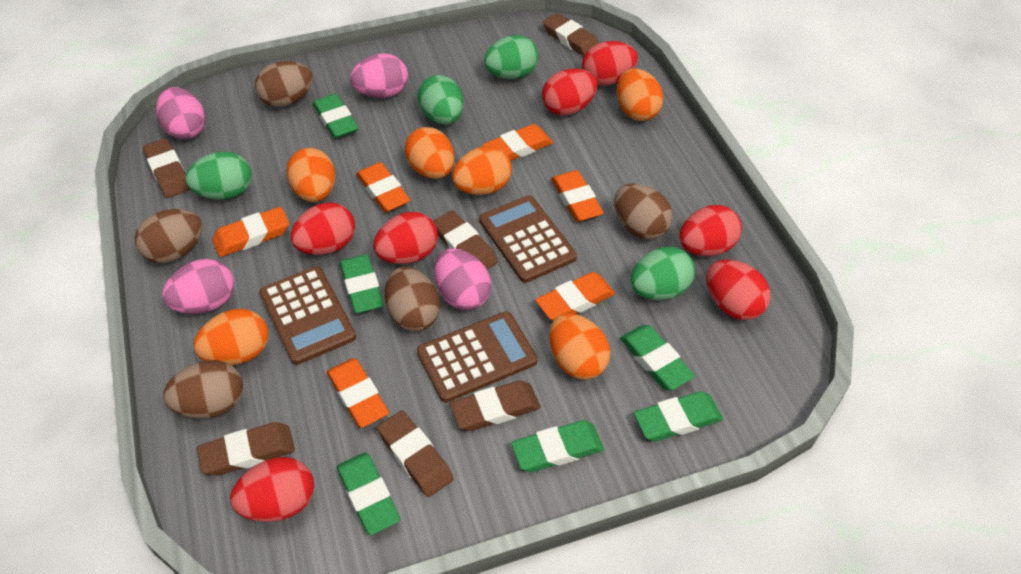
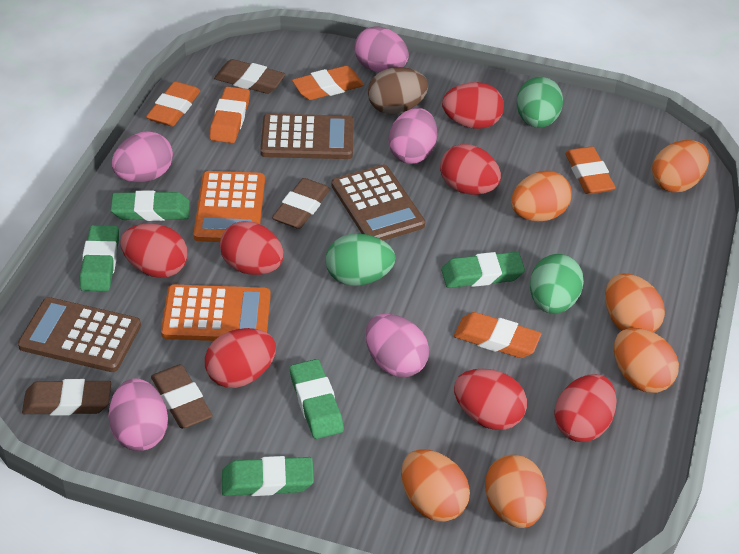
brown egg: [135,209,202,263] [163,360,243,418] [255,61,313,107] [385,267,440,331] [614,184,672,240] = 5 -> [368,67,428,114] = 1
brown eraser: [143,138,190,198] [197,422,295,476] [377,411,454,497] [433,210,498,270] [450,380,541,431] [543,13,599,56] = 6 -> [22,379,111,416] [151,364,213,429] [214,59,286,94] [272,178,330,229] = 4
green egg: [185,151,252,200] [418,75,464,125] [484,35,538,79] [630,247,695,300] = 4 -> [326,233,395,286] [517,77,563,128] [530,254,584,314] = 3
green eraser: [313,94,358,139] [337,452,400,535] [340,254,384,313] [511,420,604,472] [620,325,695,390] [634,391,723,441] = 6 -> [80,225,119,291] [110,190,190,221] [222,456,314,496] [290,359,344,439] [441,252,525,288] = 5
orange calculator: none = 0 -> [161,284,271,341] [194,171,265,242] = 2
orange eraser: [212,207,289,257] [327,358,389,428] [356,162,410,212] [482,124,553,161] [535,272,615,320] [551,170,604,222] = 6 -> [146,81,200,127] [209,86,250,143] [292,66,364,100] [454,312,541,358] [565,146,615,194] = 5
pink egg: [156,87,205,140] [162,259,234,314] [350,53,408,98] [434,248,491,310] = 4 -> [109,378,168,451] [112,131,173,182] [354,26,409,72] [365,314,429,377] [389,108,437,164] = 5

